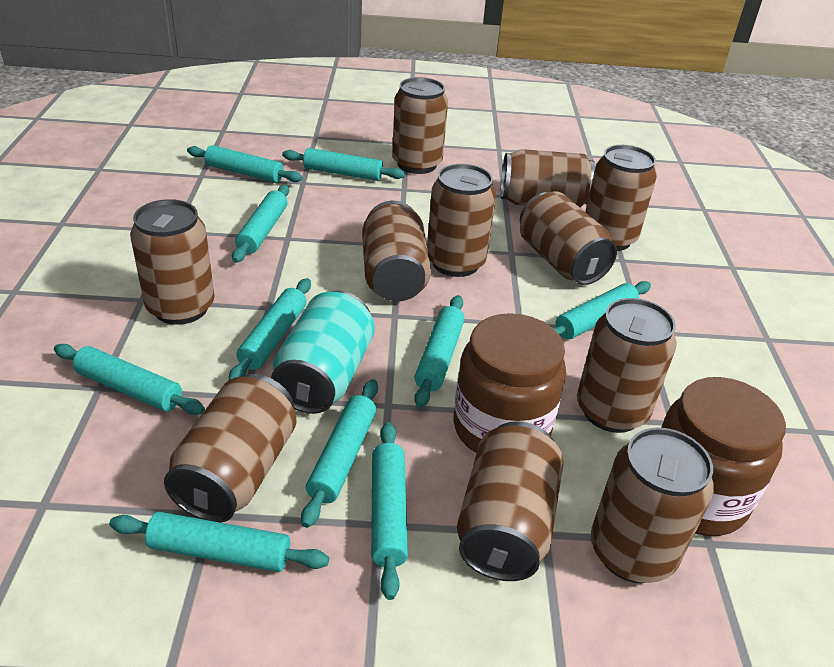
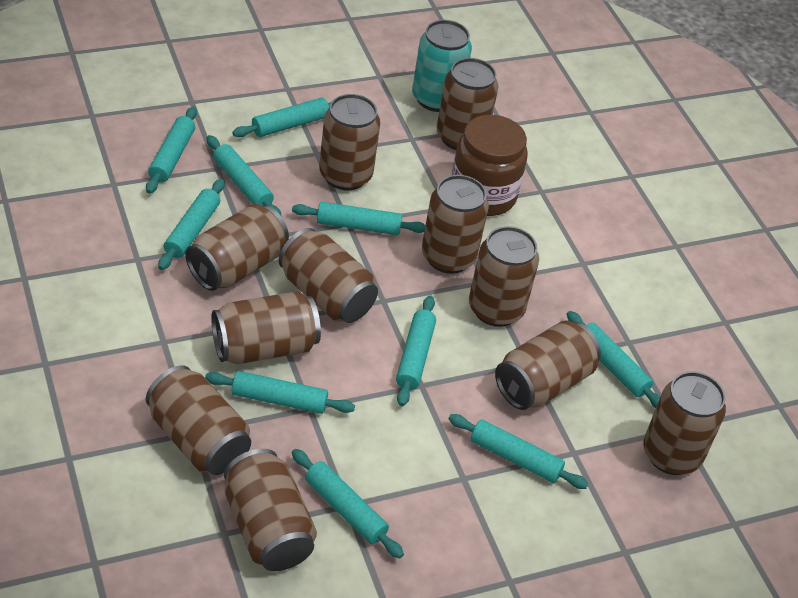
brown jar: [453,313,566,453] [661,377,786,536] = 2 -> [451,115,528,216] = 1

